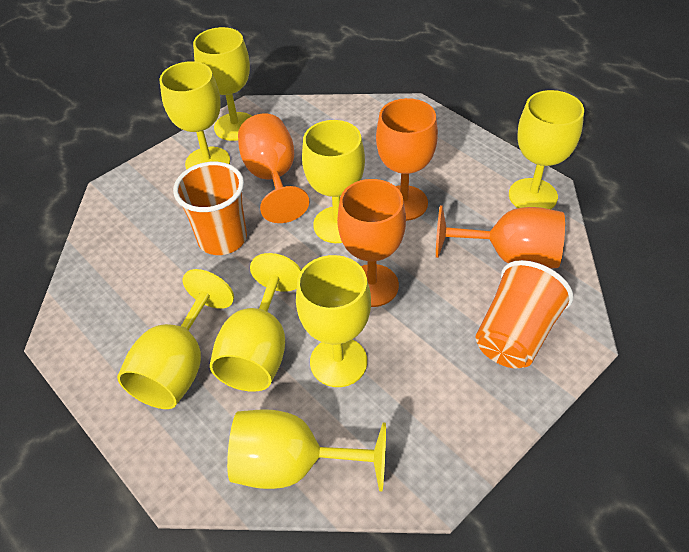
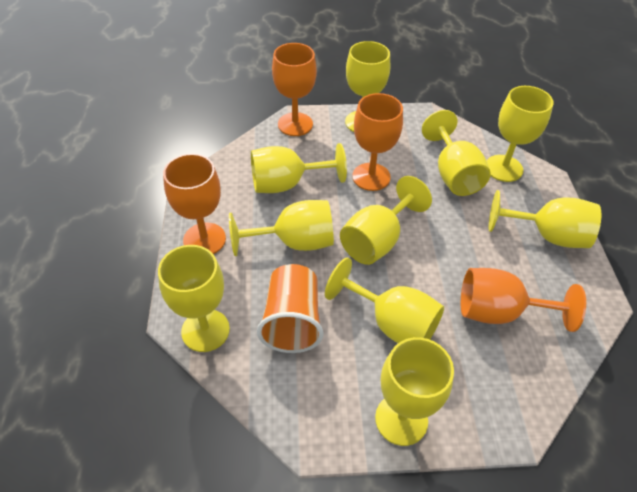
orange cup: [173,162,247,255] [475,260,574,369] = 2 -> [257,264,323,353] = 1
yellow goblet: [117,269,234,409] [159,61,230,170] [193,27,252,141] [210,253,301,392] [227,409,386,491] [296,255,371,387] [302,120,365,243] [509,90,584,209] = 8 -> [158,245,230,352] [229,200,334,256] [251,143,347,193] [325,258,444,343] [340,176,432,265] [345,41,390,132] [375,337,454,446] [422,110,491,196] [487,86,553,182] [489,190,601,248] = 10

